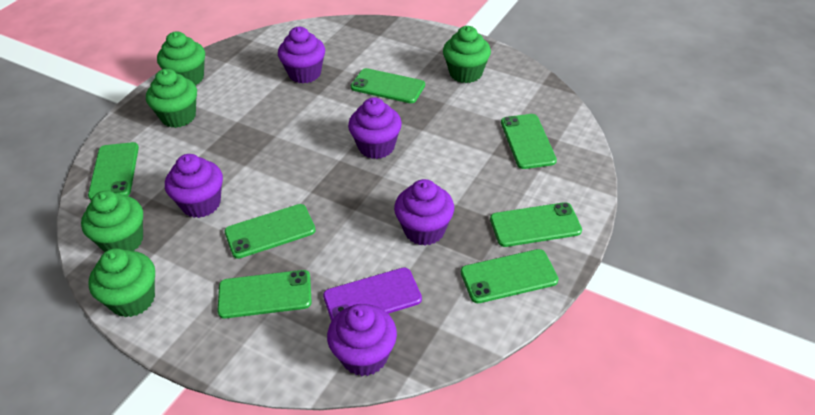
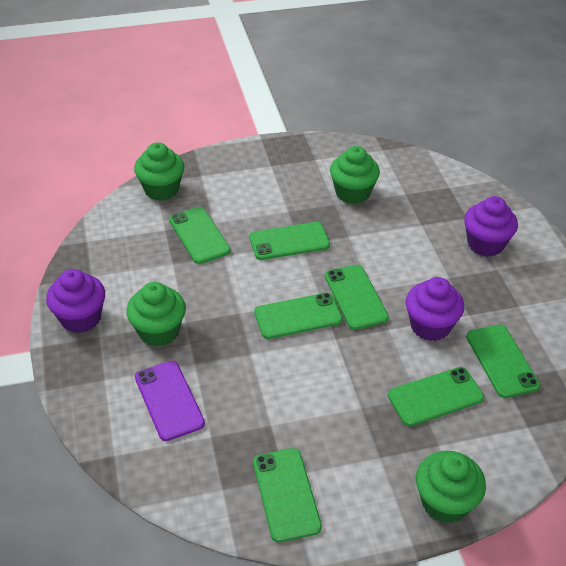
green cupcake: [81,191,143,252] [89,248,155,317] [146,69,197,128] [157,31,205,86] [443,26,491,83] = 5 -> [126,282,186,347] [134,142,184,201] [330,146,380,204] [416,451,486,523] = 4
purple cupcake: [165,154,223,218] [278,27,325,83] [327,304,397,376] [348,97,402,159] [394,179,454,246] = 5 -> [46,269,105,333] [406,277,464,341] [464,196,518,257] = 3

